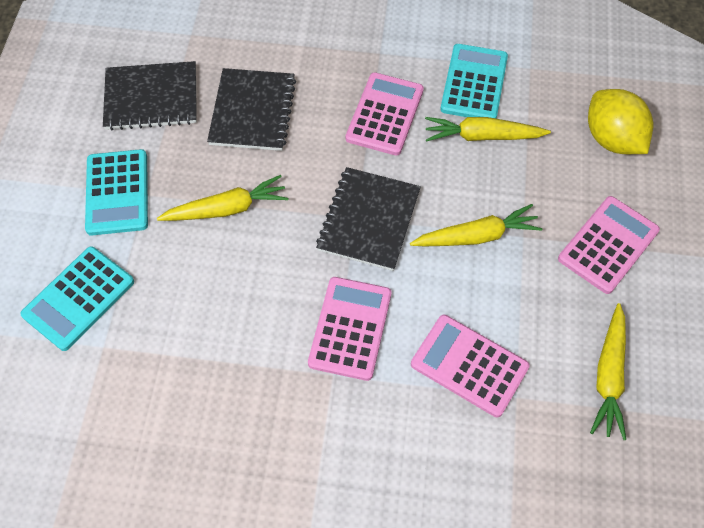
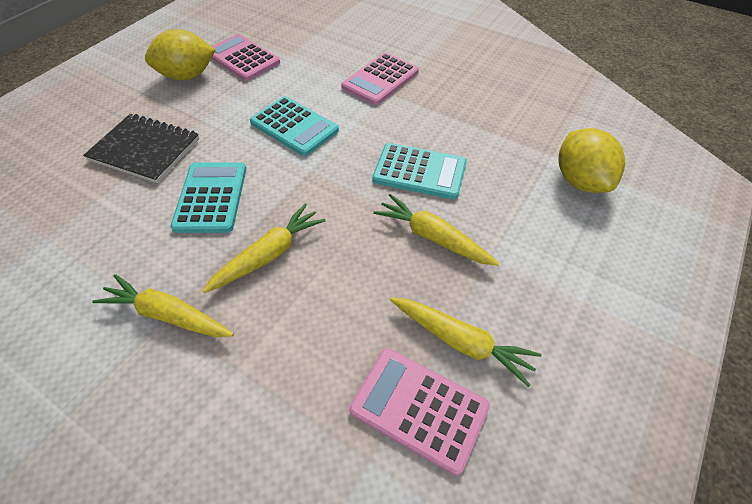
black notebook: [103,61,197,130] [207,68,296,151] [316,167,421,271] = 3 -> [83,114,199,183] = 1
pink calculator: [308,277,392,381] [346,72,424,156] [411,315,530,417] [558,196,660,294] = 4 -> [211,34,280,81] [341,53,419,105] [349,348,490,476] = 3
yellow lemon: [588,89,653,154] = 1 -> [145,29,215,80] [559,128,625,193] = 2

